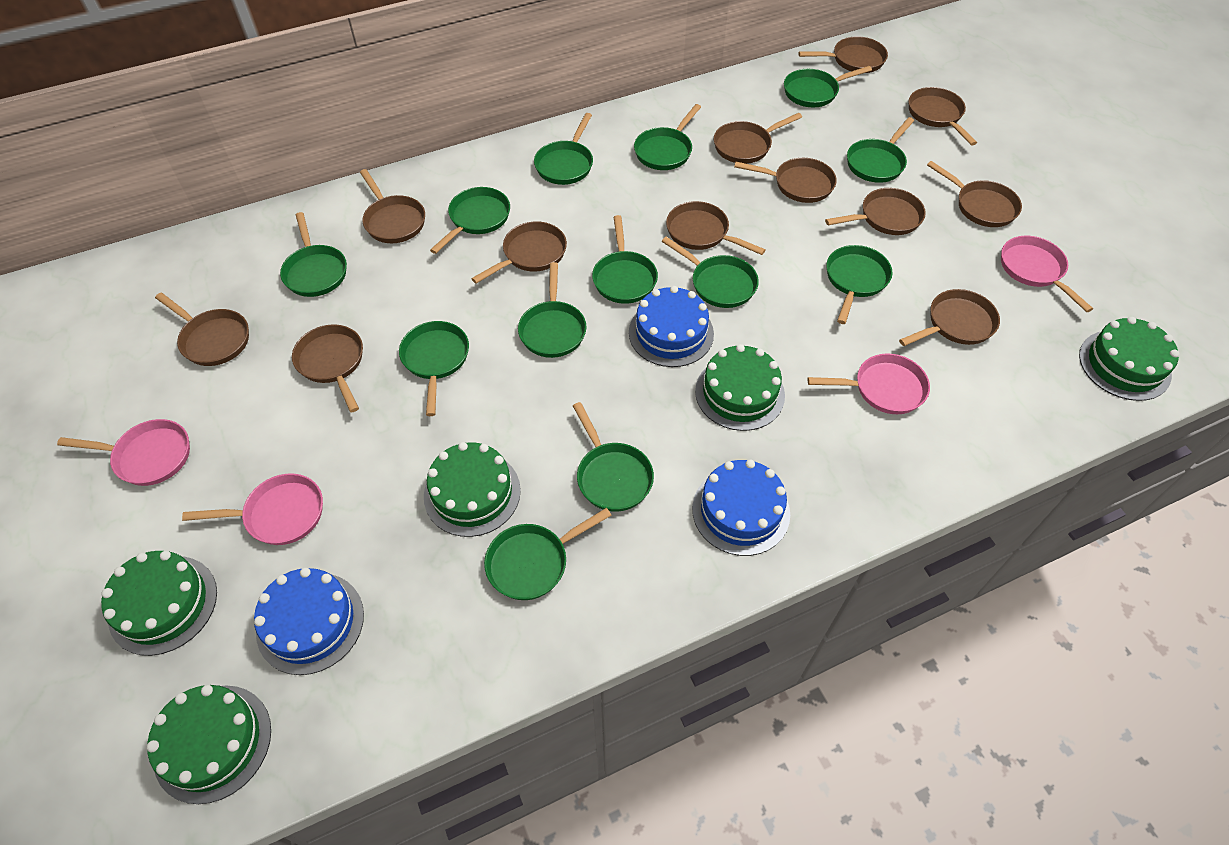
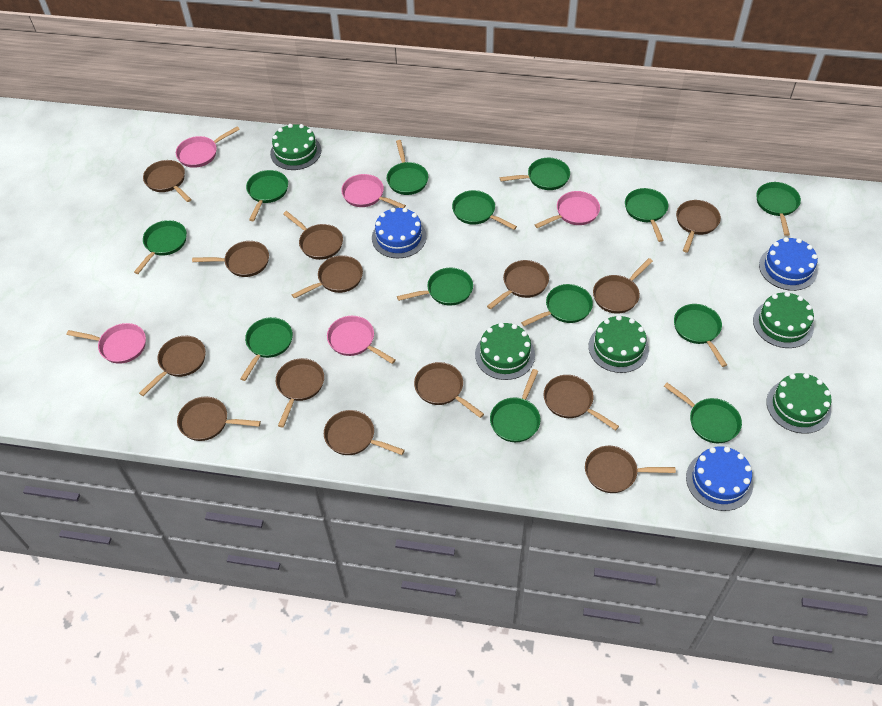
brown pan: [155,293,249,366] [292,324,363,413] [360,169,425,243] [471,221,567,284] [666,201,766,255] [714,113,802,164] [734,158,837,203] [798,36,888,73] [825,188,926,235] [899,289,1000,346] [909,87,977,146] [927,161,1022,227] = 12 -> [139,336,206,396] [143,160,192,202] [177,397,261,441] [192,241,269,277] [276,358,324,428] [283,211,343,260] [292,255,363,299] [324,410,405,455] [414,362,484,418] [487,260,549,309] [544,375,619,430] [585,446,676,493] [593,258,653,314] [676,200,721,253] = 14
pink pan: [57,419,190,486] [182,473,323,545] [808,353,930,414] [1001,236,1093,312] = 4 -> [67,323,146,364] [176,126,240,168] [327,316,396,364] [341,174,406,208] [535,191,600,228] = 5

